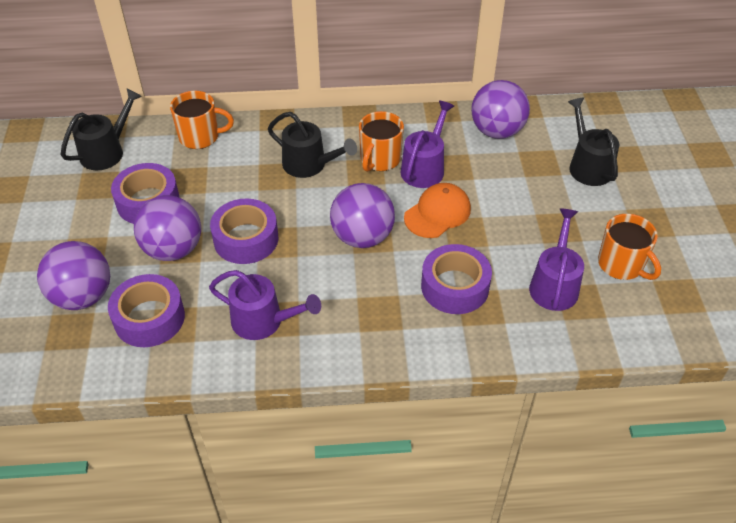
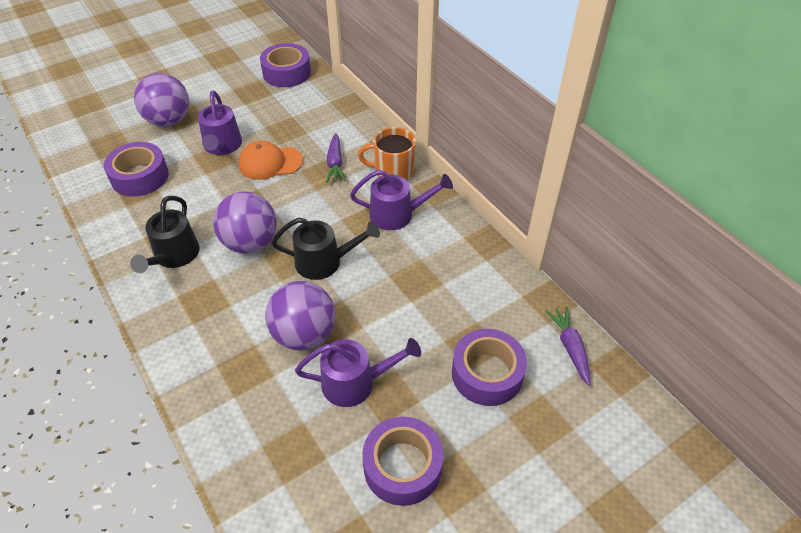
black watering can: [61,89,142,170] [268,112,357,178] [568,97,619,186] = 3 -> [130,196,200,273] [271,218,380,280] = 2
orange mug: [170,91,234,149] [359,111,404,172] [598,214,661,280] = 3 -> [358,127,416,180] = 1
purple ball: [37,241,110,310] [134,195,201,261] [330,183,395,248] [471,80,530,139] = 4 -> [134,73,189,127] [213,192,277,254] [265,281,336,350] = 3
purple carrot: none = 0 -> [326,133,346,183] [546,306,590,385] = 2

